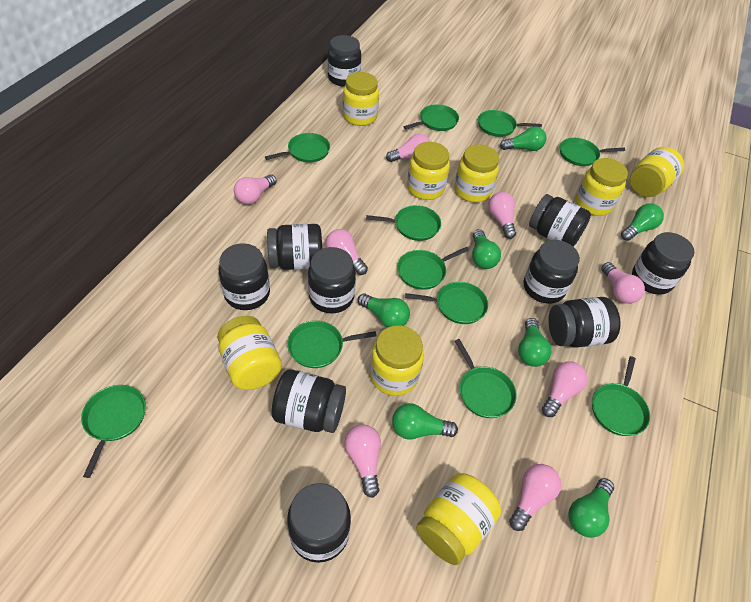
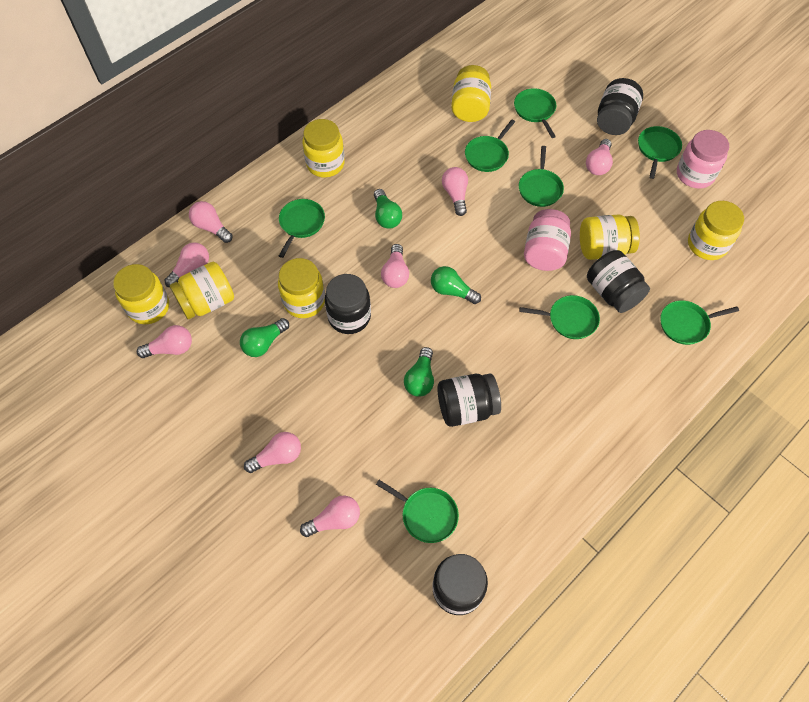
black jar: [219,244,270,310] [267,224,322,270] [272,369,346,433] [287,483,351,563] [308,247,356,313] [328,35,361,87] [524,240,580,304] [529,194,591,247] [548,297,621,348] [632,232,695,295] = 10 -> [325,274,371,334] [433,554,488,615] [438,373,501,427] [587,250,650,313] [597,78,643,135] = 5
green light bulb: [358,293,410,327] [392,403,458,440] [472,229,501,269] [500,127,547,151] [518,318,552,367] [568,478,614,538] [621,203,664,241] = 7 -> [240,318,289,357] [374,189,402,229] [404,347,434,397] [431,266,481,304] = 4
green pan: [81,385,146,478] [265,133,330,163] [287,320,377,368] [366,205,441,241] [397,247,469,290] [403,104,459,131] [405,282,488,324] [455,339,517,418] [478,110,542,137] [560,138,625,166] [592,356,650,436] = 11 -> [279,199,325,258] [376,480,459,543] [465,120,515,172] [514,88,556,138] [519,146,564,207] [519,295,600,339] [638,126,682,179] [660,300,739,345] = 8
pink jar: none = 0 -> [524,209,571,271] [677,130,729,189] = 2
yellow jar: [217,316,282,390] [343,72,379,126] [370,325,424,396] [407,142,450,200] [416,473,501,565] [454,144,499,202] [576,158,628,216] [630,147,684,197] = 8 -> [113,264,169,324] [169,262,234,319] [278,258,325,318] [302,119,345,177] [451,65,491,122] [580,215,640,260] [688,201,744,260] = 7

